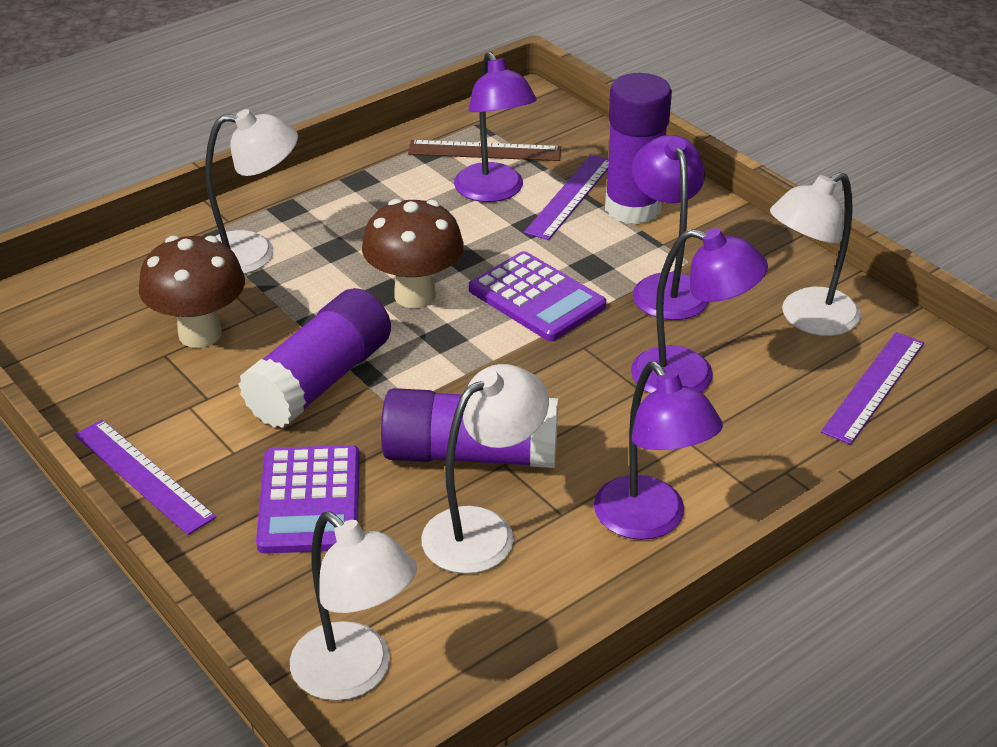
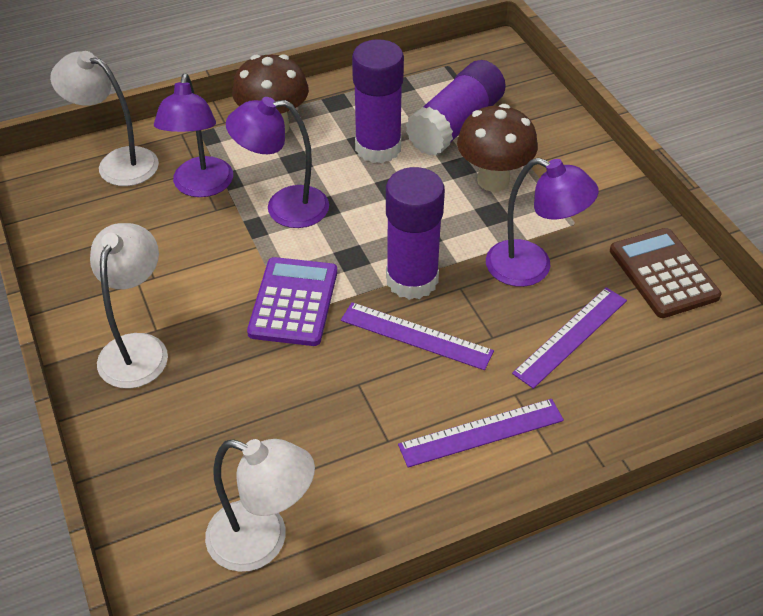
brown calculator: none = 0 -> [610,228,721,318] = 1
brown ruler: [408,140,561,161] = 1 -> none = 0
purple calculator: [256,445,360,554] [469,251,606,341] = 2 -> [247,257,337,346] = 1
purple lamp: [454,51,537,202] [594,362,723,540] [631,228,768,394] [632,135,709,320] = 4 -> [154,74,233,197] [226,97,329,228] [486,158,599,287] = 3
white lamp: [205,109,298,274] [290,512,417,701] [421,364,549,574] [770,172,861,336] = 4 -> [50,51,159,186] [90,223,168,389] [205,439,315,572] = 3

